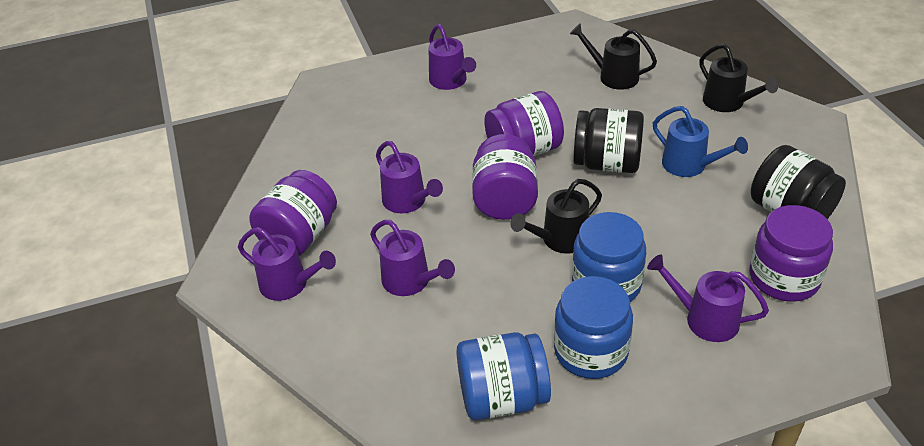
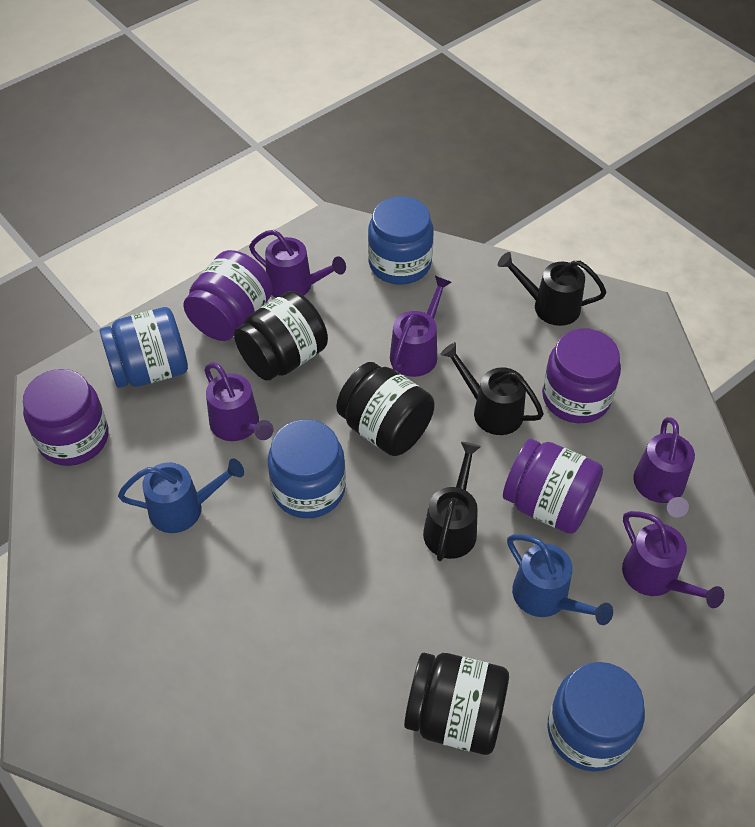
black jar: [573,108,644,173] [751,145,846,219] = 2 -> [234,291,328,381] [336,362,435,456] [404,653,509,755] = 3
blue jar: [456,332,551,420] [554,276,633,379] [572,212,646,302] = 3 -> [100,307,188,388] [268,419,346,519] [368,196,434,285] [547,662,645,772] = 4
blue watering can: [653,106,748,177] = 1 -> [118,459,244,533] [507,534,613,625] = 2

